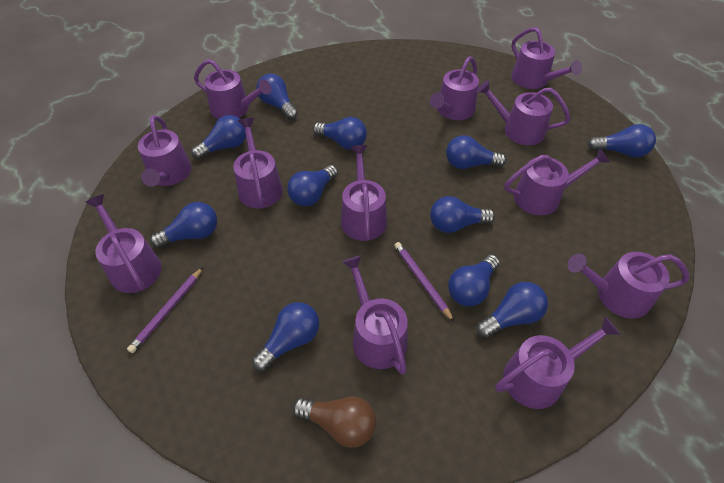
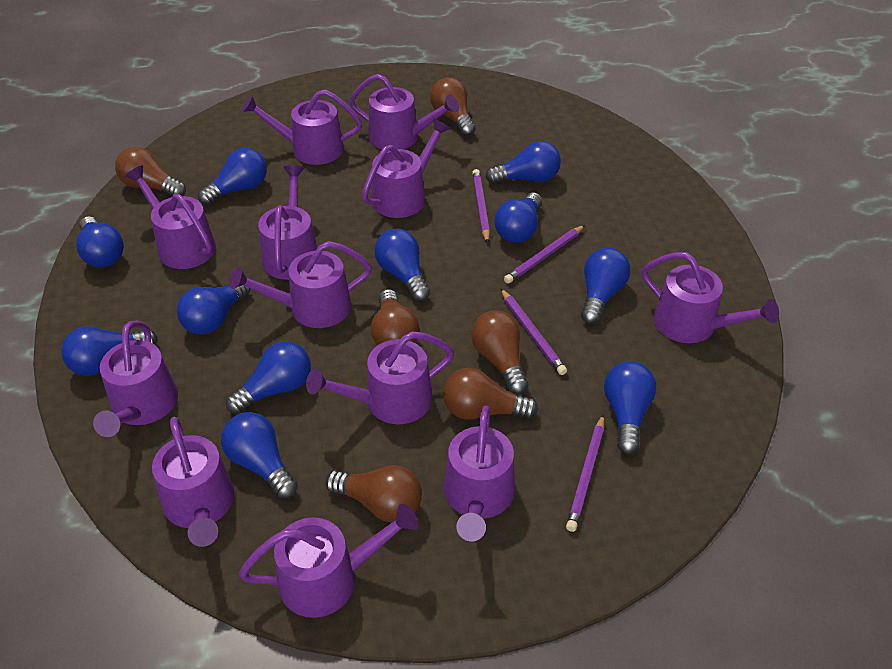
brown light bulb: [293,396,376,448] = 1 -> [115,147,186,196] [325,465,422,522] [371,289,419,345] [430,77,475,136] [443,368,538,420] [472,310,528,395] = 6
purple pencil: [127,267,203,353] [394,242,454,322] = 2 -> [472,169,490,243] [501,289,567,375] [504,225,585,284] [566,414,604,532] = 4

